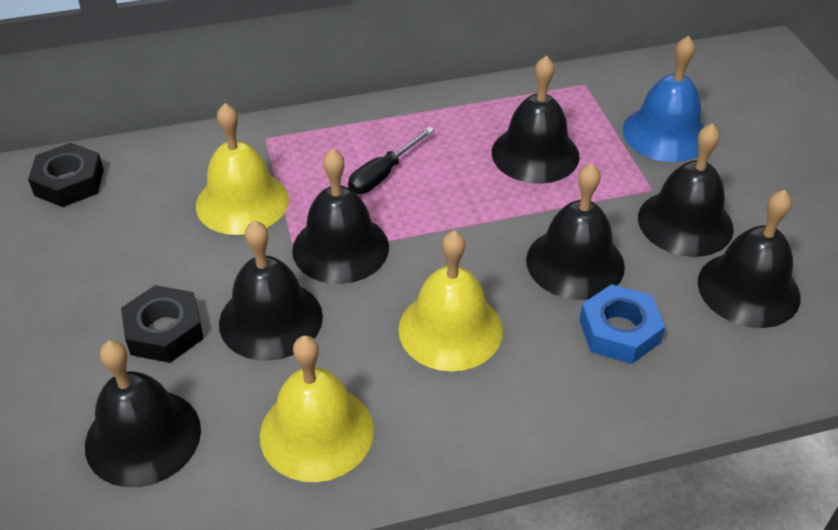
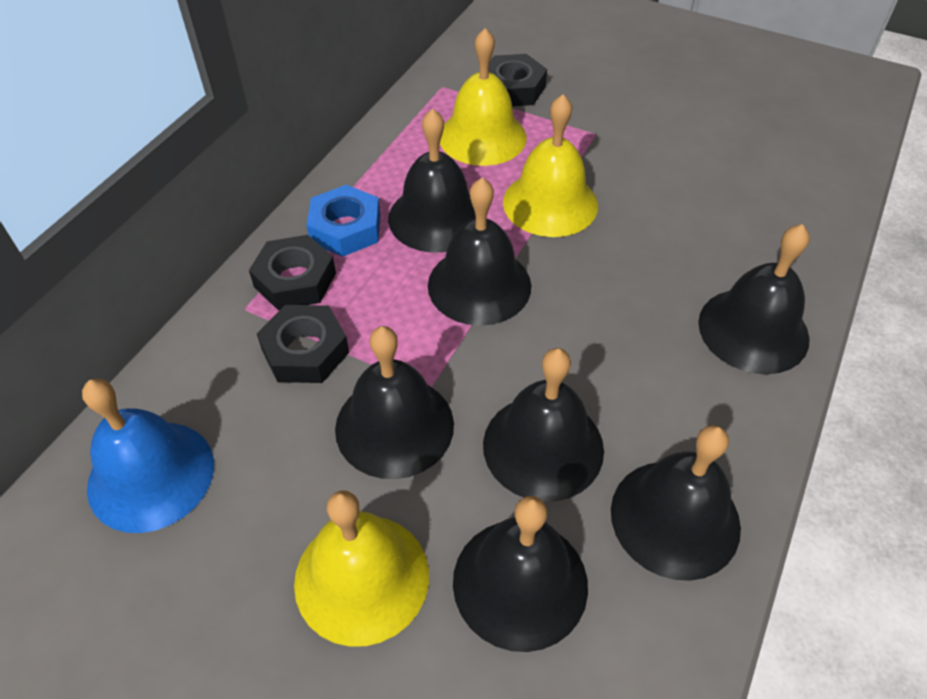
black nut: [28,143,104,207] [121,285,204,363] = 2 -> [249,235,336,310] [257,305,349,383] [489,54,547,106] = 3
black screwdriver: [348,127,434,194] = 1 -> none = 0

